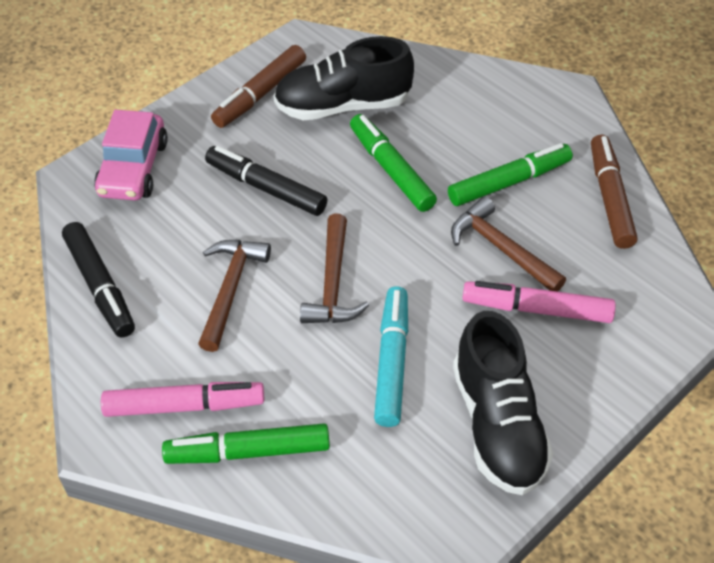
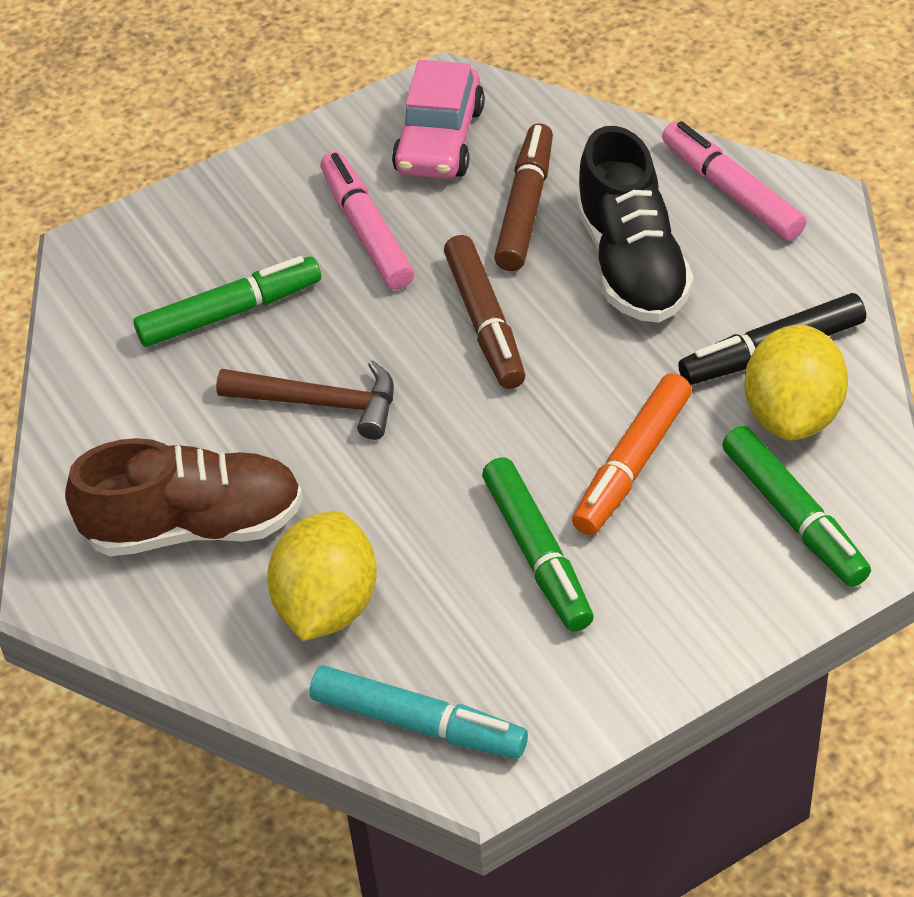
black marker: [62,222,135,338] [205,146,327,216] = 2 -> [678,293,866,385] = 1
black shoe: [274,36,414,120] [453,311,554,495] = 2 -> [576,126,694,322] = 1
brown hammer: [198,240,271,352] [300,213,369,323] [451,197,566,292] = 3 -> [216,360,394,440] = 1
brown shoe: none = 0 -> [65,438,303,556] = 1
orange marker: none = 0 -> [572,373,692,535] = 1
yellow lemon: none = 0 -> [267,511,377,641] [744,325,848,440] = 2

